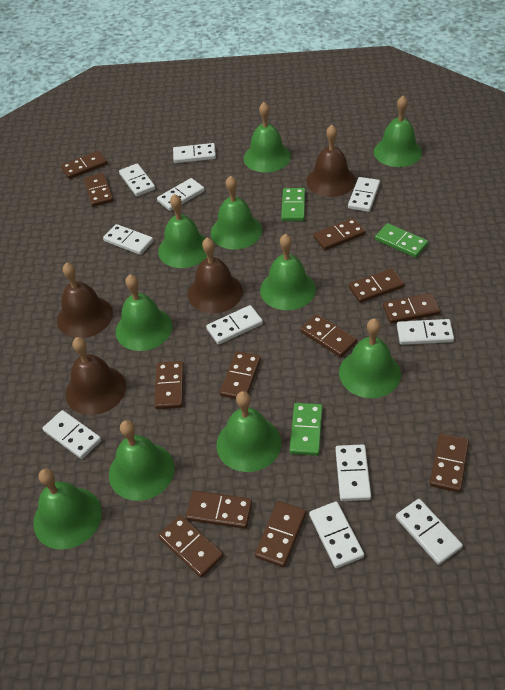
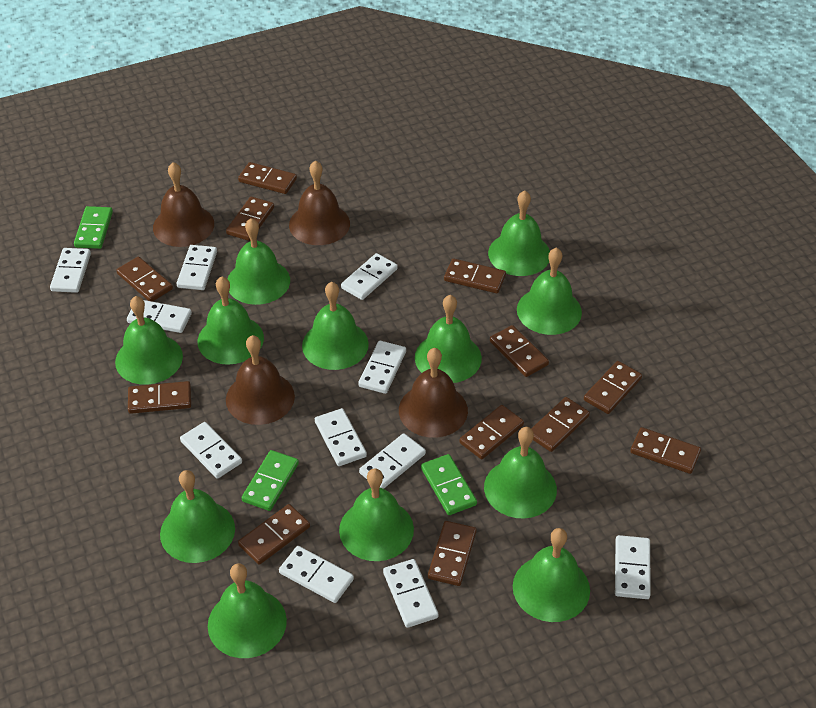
green bell: [33,468,102,550] [109,420,175,501] [116,274,172,351] [158,194,207,268] [211,176,262,249] [217,391,281,472] [244,102,291,172] [260,234,316,310] [339,318,401,398] [374,96,422,167] = 10 -> [115,296,183,385] [160,470,235,563] [198,276,264,365] [208,563,287,658] [228,218,290,305] [302,282,369,370] [339,468,414,561] [415,295,482,383] [484,427,557,519] [488,191,550,276] [513,528,590,622] [517,247,582,335] = 12

